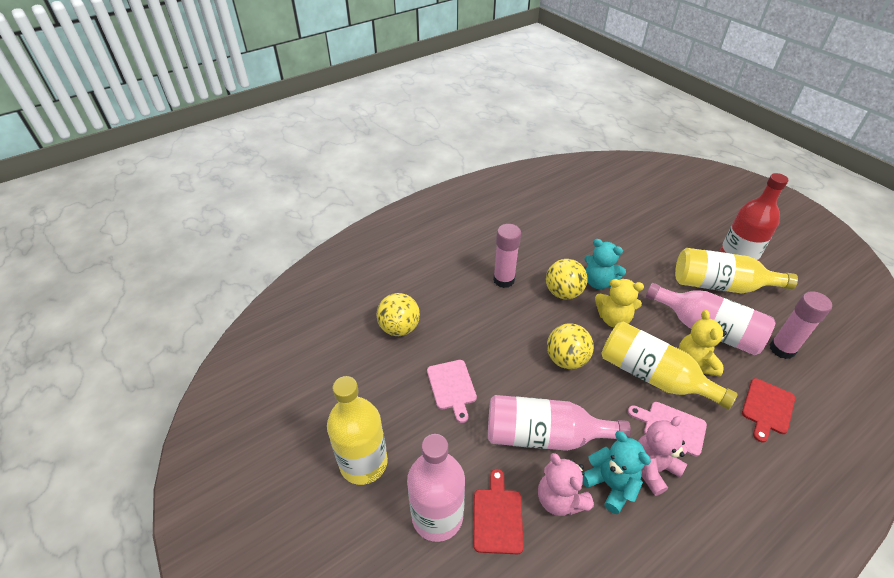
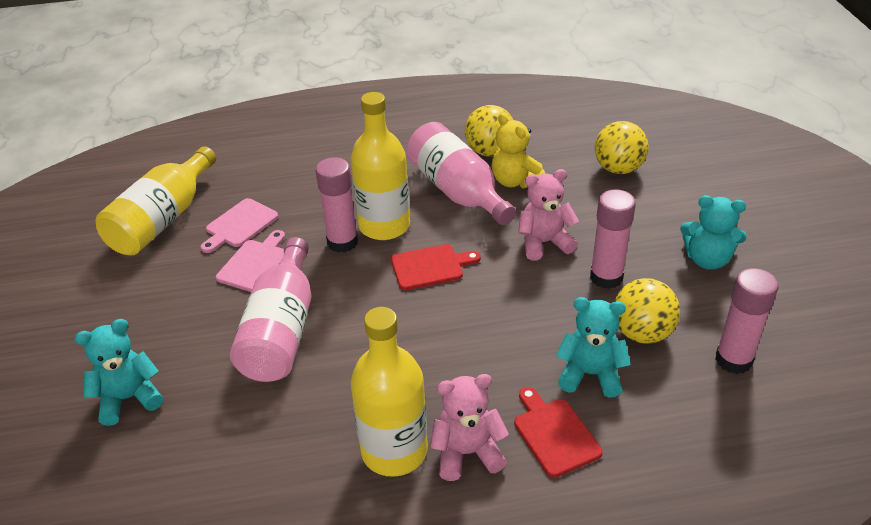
pink bottle: [407,434,465,542] [488,395,631,451] [646,283,776,355] = 3 -> [230,237,312,382] [407,122,516,225] = 2
pink glue stick: [493,224,521,288] [769,291,832,359] = 2 -> [315,157,358,253] [590,189,636,289] [715,268,778,374] = 3
red bottle: [719,173,788,260] = 1 -> none = 0
turquoise teddy bear: [583,431,651,514] [584,239,626,289] = 2 -> [75,319,163,426] [556,297,631,398] [680,195,747,270] = 3
yellow teddy bear: [595,279,644,327] [679,310,727,377] = 2 -> [492,113,545,188] = 1

